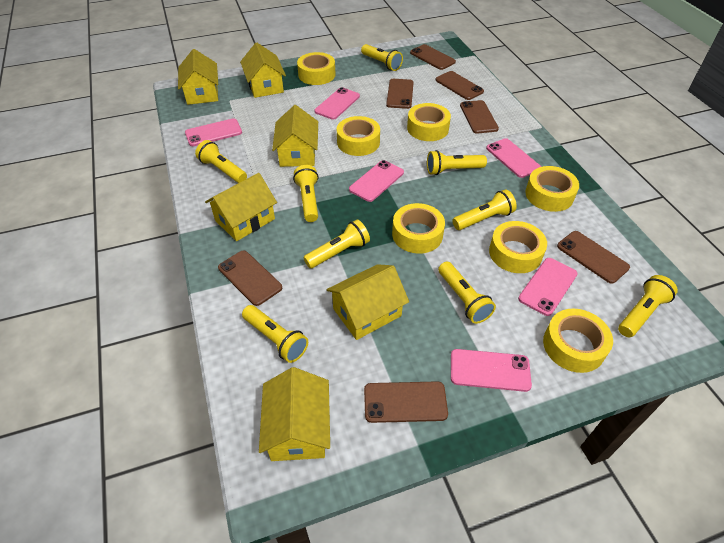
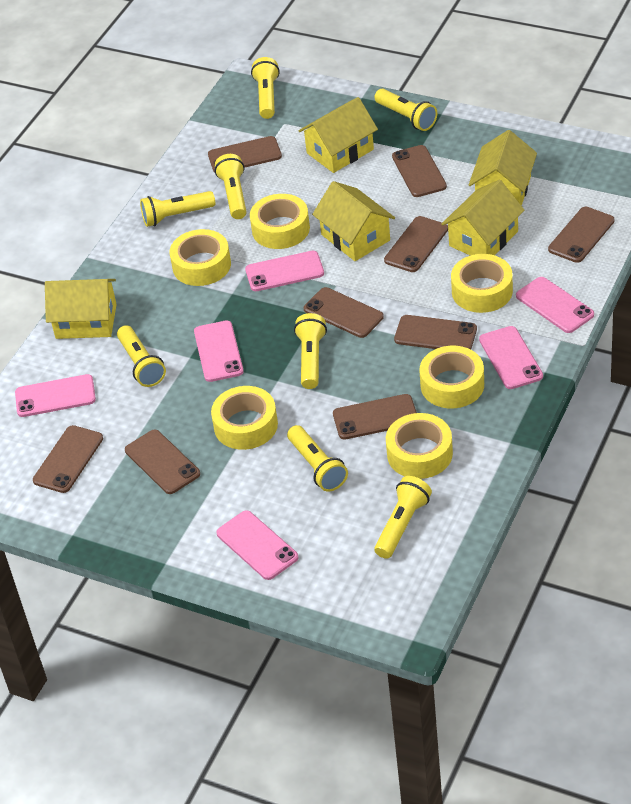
brown phone: [218,250,282,306] [364,381,448,423] [386,79,414,109] [410,44,456,70] [436,71,484,100] [460,100,499,134] [557,231,630,284] = 7 -> [33,425,103,493] [125,430,200,494] [208,136,282,173] [304,287,384,338] [333,394,417,440] [384,216,448,272] [392,145,447,197] [394,315,477,350] [548,207,614,263] = 9
yellow flashlight: [195,140,247,183] [242,305,308,363] [293,165,318,222] [304,219,370,268] [361,44,403,71] [427,150,487,175] [438,262,496,324] [452,189,517,230] [618,275,678,337] = 9 -> [117,325,166,387] [140,191,215,227] [215,154,247,219] [251,57,280,119] [287,425,348,492] [294,313,327,389] [374,89,437,131] [374,476,432,559] = 8
yellow house: [178,49,218,105] [205,173,277,241] [240,42,286,98] [259,367,330,461] [272,105,318,167] [326,264,409,340] = 6 -> [45,279,117,339] [298,97,378,173] [312,181,395,261] [441,180,524,256] [469,130,537,206] = 5
yellow tape: [297,52,336,85] [337,116,380,156] [392,203,445,254] [407,103,451,141] [489,221,547,273] [525,166,579,212] [543,309,613,373] = 7 -> [169,229,231,286] [211,386,278,450] [250,194,310,249] [386,413,453,479] [419,346,484,408] [451,254,513,313] = 6

